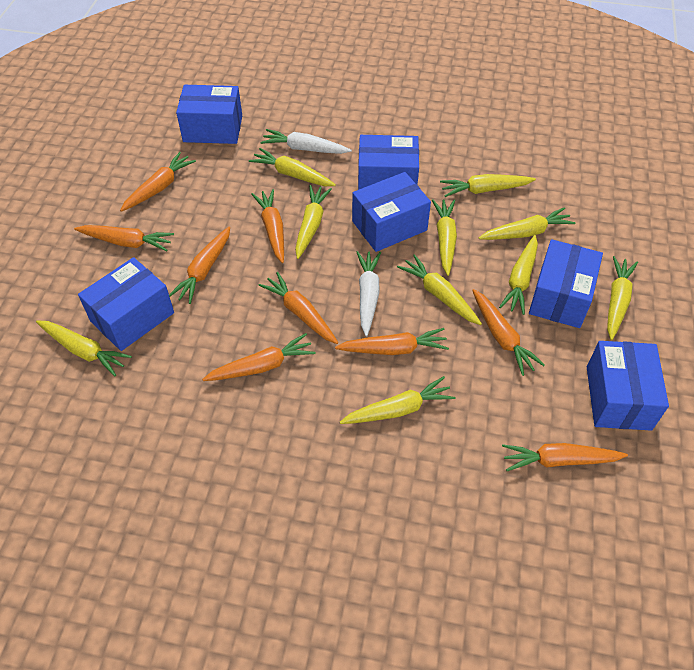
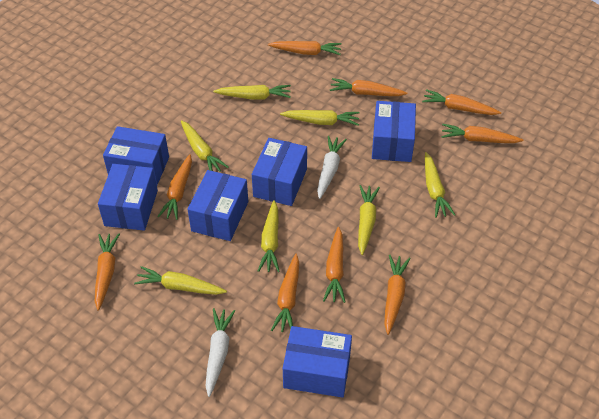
yellow carrot: [36,320,132,377] [249,148,336,186] [295,185,332,259] [340,376,455,424] [397,254,482,325] [432,199,457,276] [440,174,536,197] [479,207,575,240] [499,235,538,315] [607,256,638,340] = 10 -> [134,266,227,295] [181,120,229,172] [213,85,291,100] [258,200,280,272] [280,110,359,126] [358,185,380,255] [425,152,455,218] = 7

